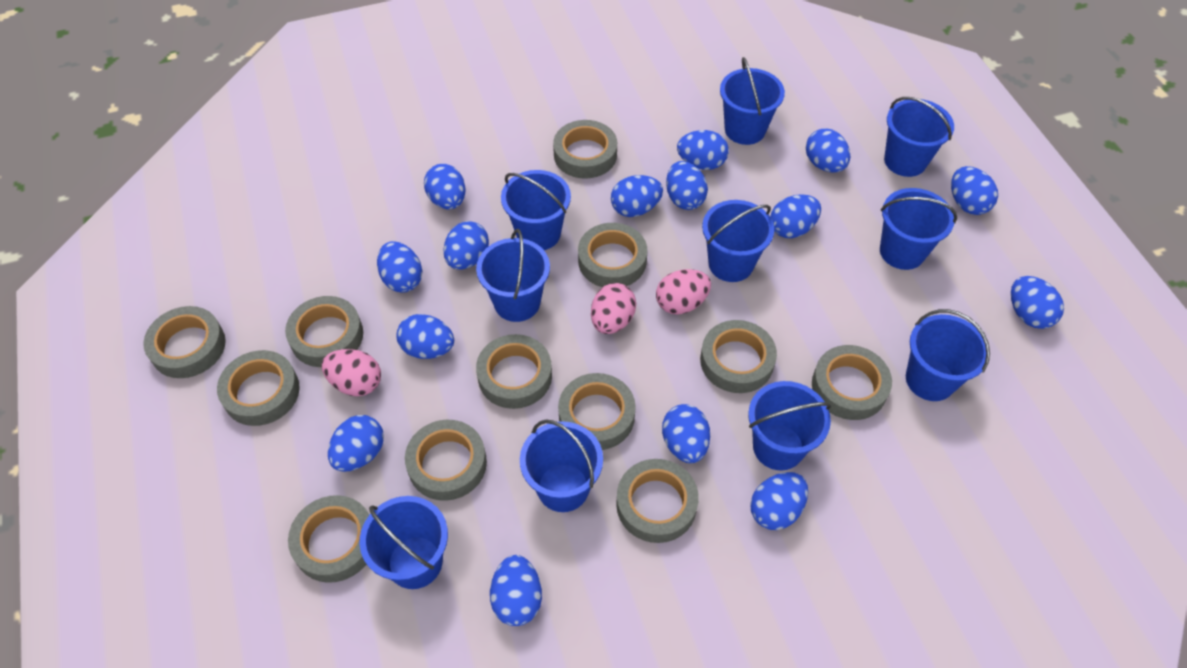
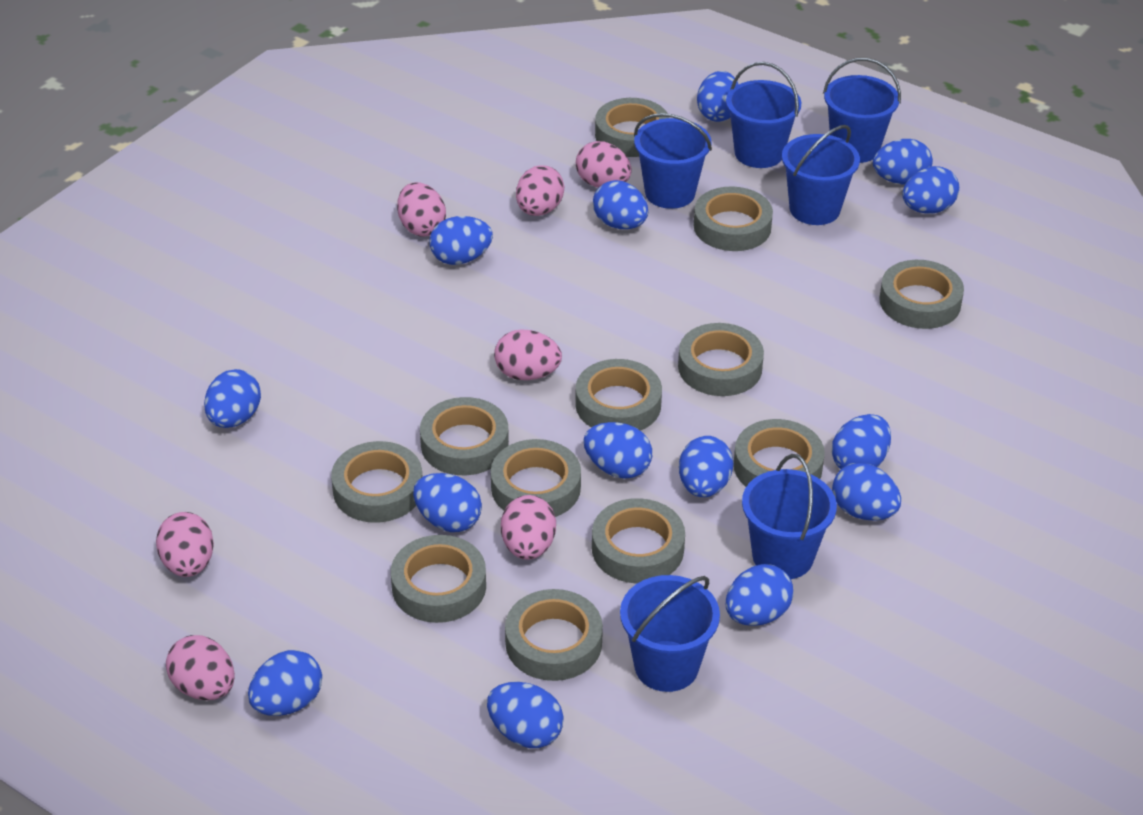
blue bucket: [360,496,448,589] [476,229,550,322] [501,170,571,250] [520,419,603,512] [702,200,774,282] [720,57,785,145] [748,381,831,470] [880,188,957,270] [884,97,954,177] [906,309,990,401] = 10 -> [620,575,720,692] [634,113,712,209] [726,62,801,168] [742,454,837,579] [782,125,860,225] [823,58,901,163] = 6
blue egg: [328,415,384,472] [377,241,422,293] [397,314,454,359] [424,164,466,210] [444,221,489,269] [490,555,542,626] [611,175,663,217] [662,404,710,463] [666,161,708,210] [677,130,729,170] [750,472,808,530] [770,194,821,238] [806,128,850,173] [951,166,998,215] [1011,276,1064,329] = 15 -> [204,369,261,428] [248,650,322,716] [413,473,482,532] [429,216,493,265] [487,682,564,748] [583,422,652,479] [593,180,648,229] [679,436,733,497] [697,71,739,122] [726,564,793,626] [832,414,891,469] [832,463,901,521] [873,139,933,185] [902,166,959,214] = 14
pink egg: [322,349,381,396] [591,283,636,334] [656,269,711,314] = 3 -> [156,512,214,577] [166,635,235,700] [397,182,446,237] [494,329,562,380] [501,495,556,560] [516,165,564,216] [576,141,632,188] = 7

